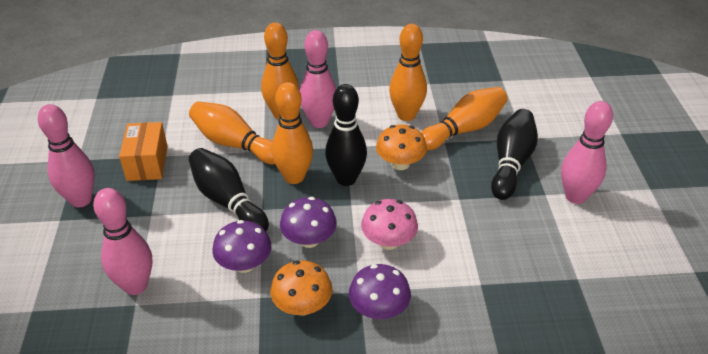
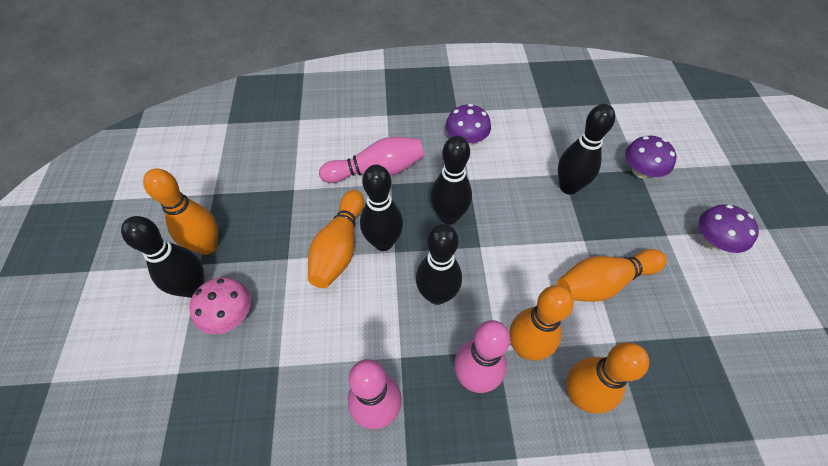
black bowling pin: [189,148,269,231] [325,84,367,186] [491,109,538,200] = 3 -> [121,216,204,298] [360,165,403,251] [416,224,462,305] [430,136,472,225] [558,104,615,195] = 5
orange box: [119,122,168,181] = 1 -> none = 0
orange mushroom: [270,260,332,316] [376,125,427,170] = 2 -> none = 0
pink bowling pin: [38,104,95,208] [93,188,152,295] [300,30,336,128] [561,101,613,204] = 4 -> [319,137,424,183] [348,359,402,429] [454,320,510,393] = 3

